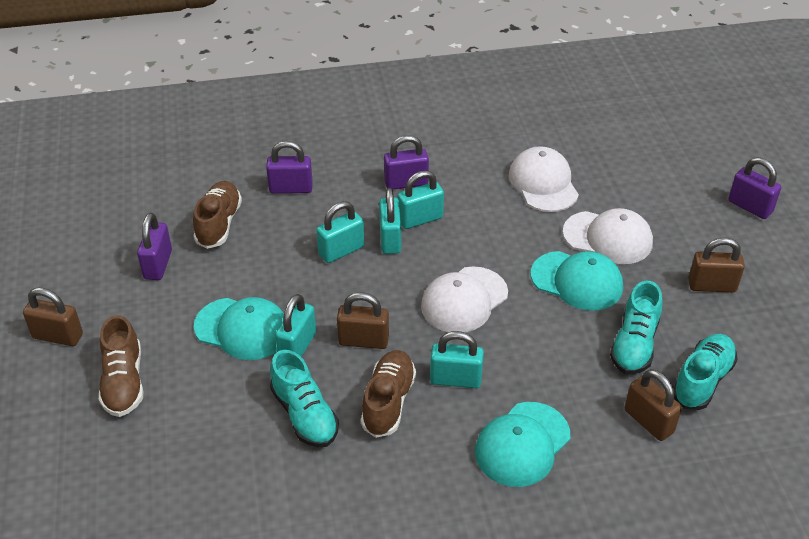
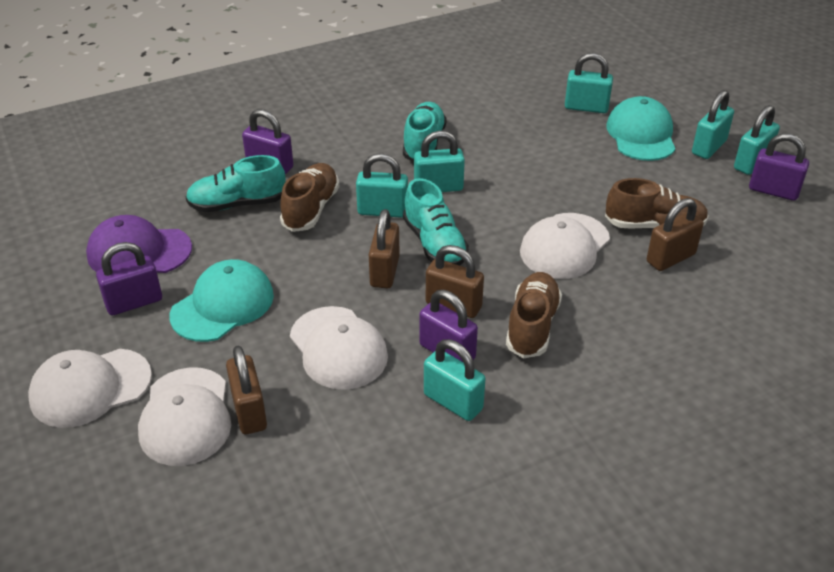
purple cap: none = 0 -> [86,215,192,273] = 1
turquoise cap: [194,297,284,360] [475,402,570,487] [531,251,623,311] = 3 -> [170,259,274,342] [606,96,675,161] = 2
turquoise padlock: [275,294,316,357] [317,201,364,263] [379,188,401,254] [398,171,444,229] [430,331,484,388] = 5 -> [356,153,408,218] [414,130,465,192] [424,339,485,421] [565,53,613,113] [692,90,734,159] [734,105,780,175] = 6
white cap: [421,267,508,333] [509,146,579,212] [562,208,653,264] = 3 -> [28,349,152,428] [138,367,231,466] [290,306,388,390] [520,213,610,279] = 4

